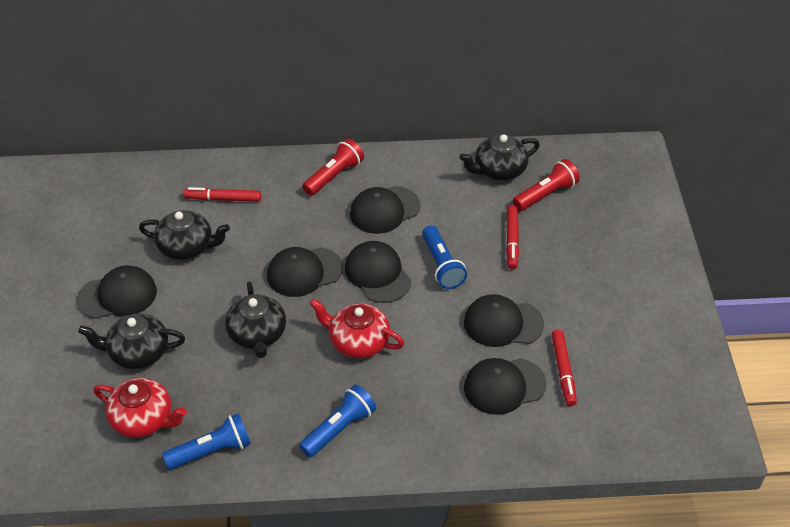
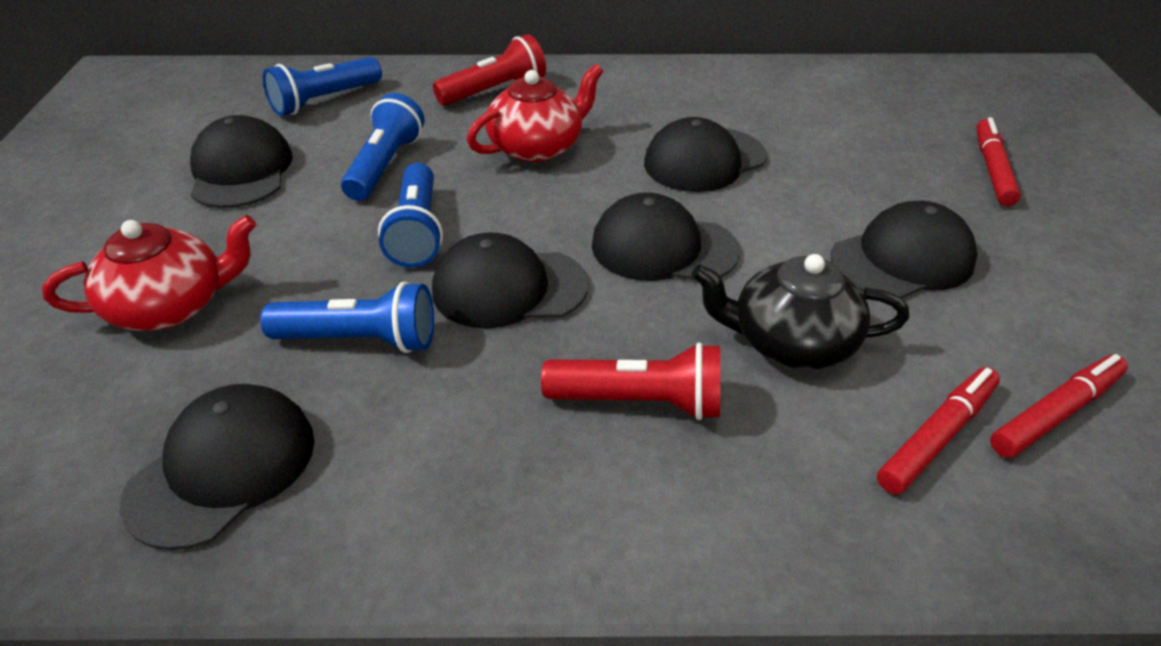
black teapot: [78,313,185,369] [139,210,230,260] [225,281,286,358] [459,134,540,181] = 4 -> [692,254,910,369] = 1
blue flashlight: [162,413,251,470] [299,385,376,457] [422,225,467,289] = 3 -> [260,281,434,353] [262,57,382,116] [341,93,424,201] [378,163,443,268] = 4

